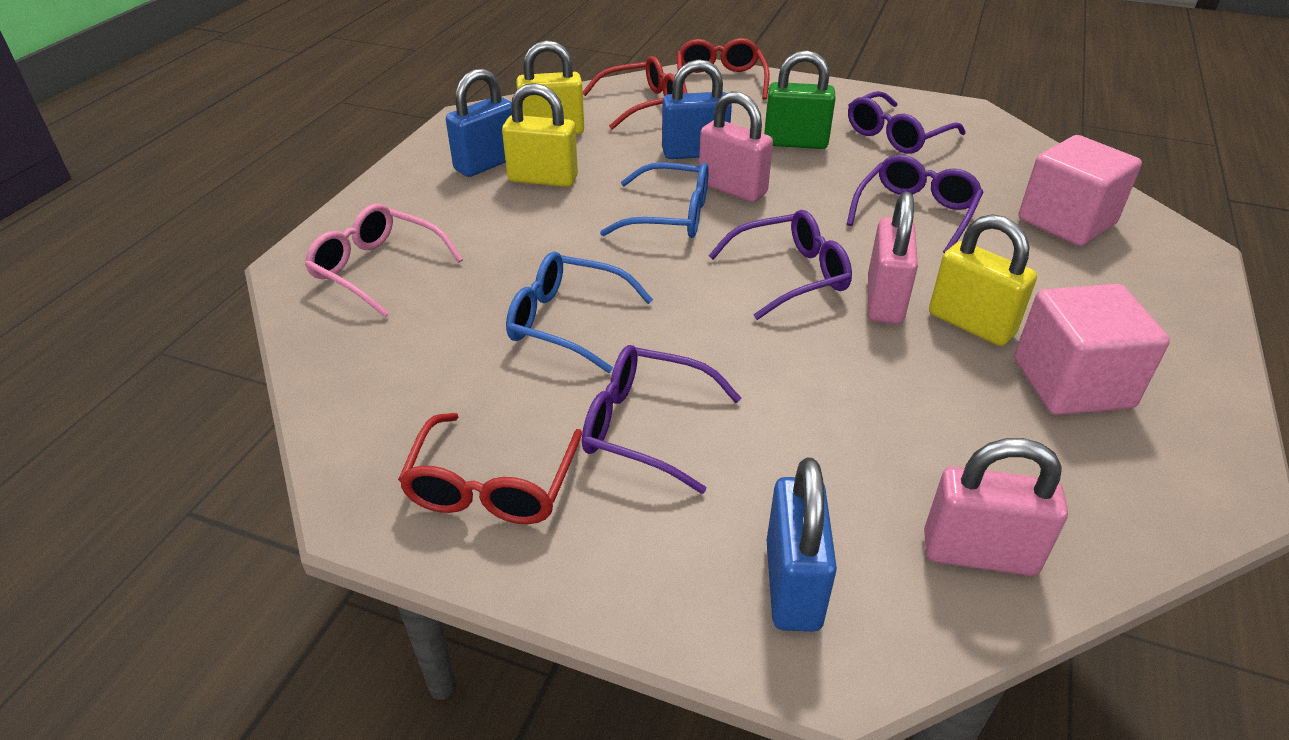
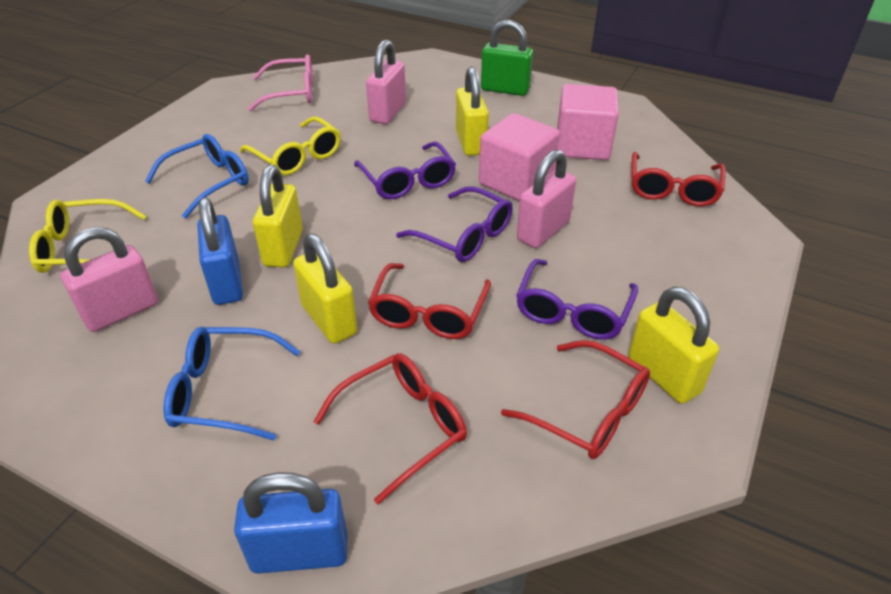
blue padlock: [446,69,512,177] [662,59,732,159] [767,458,837,632] = 3 -> [197,197,243,305] [234,472,347,574] = 2
purple glasses: [582,345,741,494] [708,210,852,320] [847,155,983,253] [848,91,966,154] = 4 -> [354,141,456,199] [396,186,513,262] [516,259,638,340] = 3
red glasses: [398,413,582,524] [583,56,675,130] [677,38,770,100] = 3 -> [313,353,467,504] [368,263,491,339] [501,340,650,459] [631,152,726,207] = 4
yellow glasses: none = 0 -> [29,199,146,273] [240,117,341,175] = 2
yellow padlock: [502,83,578,187] [516,40,584,134] [929,214,1037,346] = 3 -> [253,165,303,267] [293,233,357,344] [456,67,489,156] [629,287,719,404] = 4

